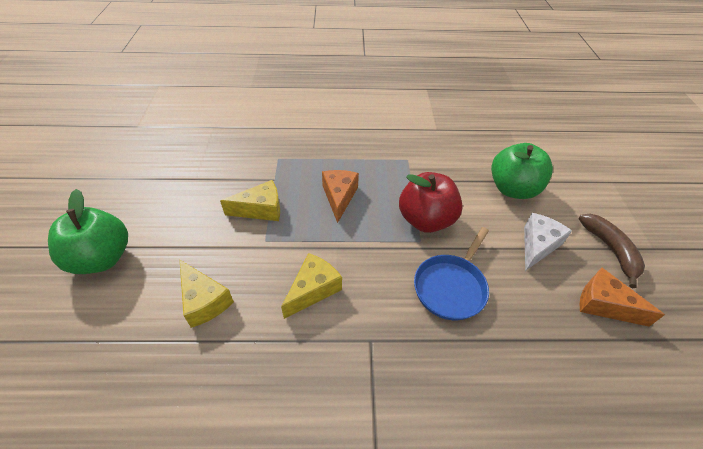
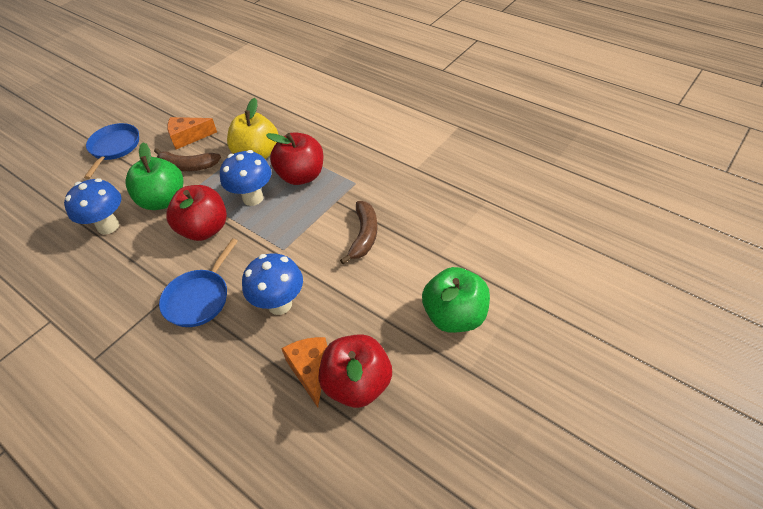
blue mushroom: none = 0 -> [64,178,121,235] [220,150,271,206] [242,253,303,315] = 3
blue pan: [414,227,489,320] = 1 -> [84,123,139,179] [159,238,238,327] = 2
brown banana: [579,214,645,288] = 1 -> [154,148,221,171] [340,201,377,264] = 2
red apple: [399,172,463,233] = 1 -> [166,185,227,241] [266,132,323,185] [319,334,392,408] = 3
white cheese: [524,213,572,271] = 1 -> none = 0
yellow apple: none = 0 -> [227,98,278,159] = 1
yellow cheese: [179,259,234,328] [220,180,280,221] [281,253,342,319] = 3 -> none = 0

